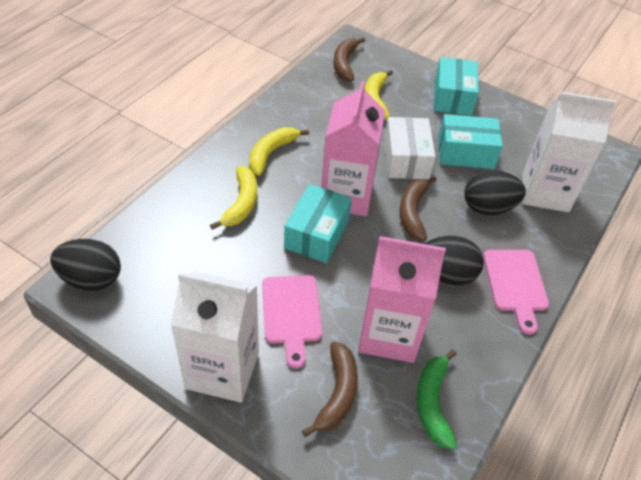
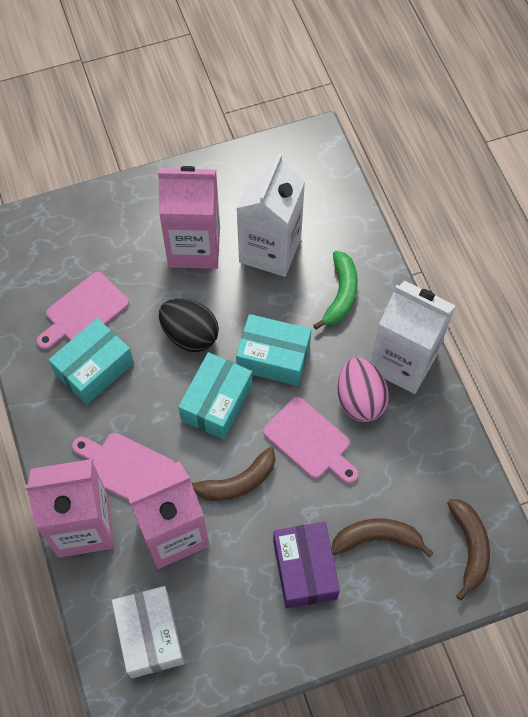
black egg: [50,239,121,291] [424,236,484,285] [464,170,526,215] = 3 -> [159,298,219,352] = 1
pink carton: [321,81,385,216] [358,236,446,363] = 2 -> [25,459,114,558] [123,461,209,569] [158,166,220,269] = 3
pink cutting board: [262,275,322,369] [483,250,549,335] = 2 -> [37,272,129,350] [72,433,174,501] [263,397,359,484] = 3
pink egg: none = 0 -> [338,357,389,422] = 1
purple box: none = 0 -> [273,522,340,608] = 1
yellow banana: [210,166,257,230] [249,127,309,176] [365,70,393,119] = 3 -> none = 0

